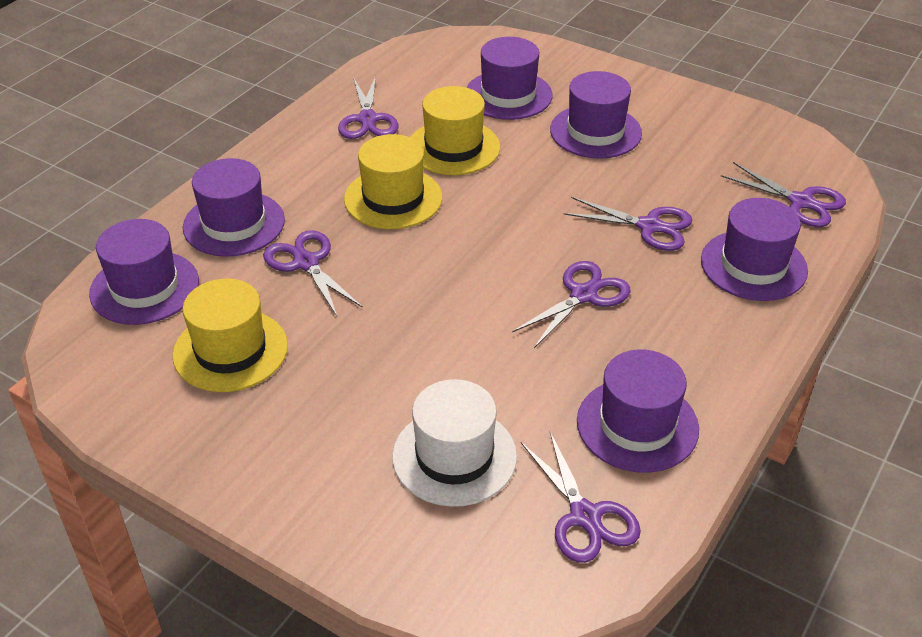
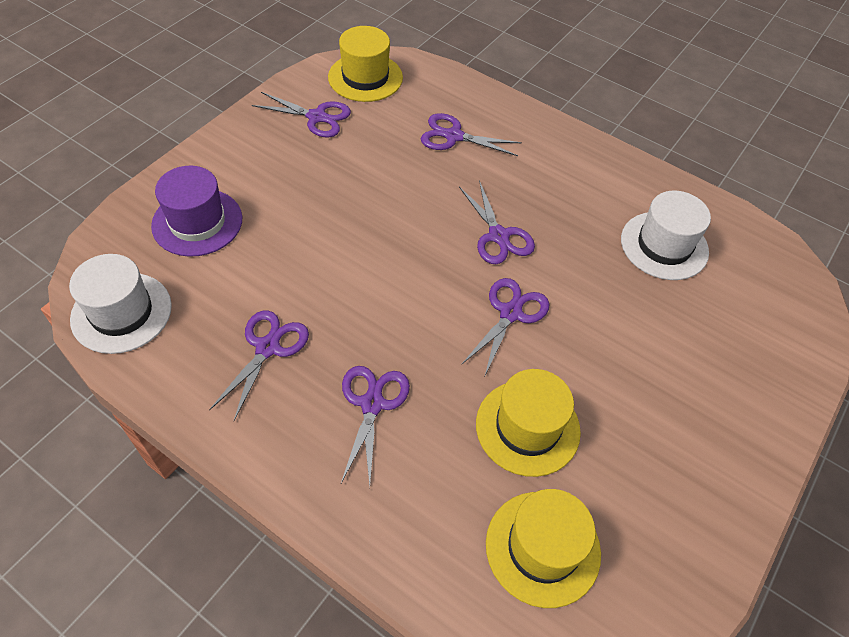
purple hat: [89,219,199,325] [183,158,285,257] [466,37,553,120] [550,71,642,159] [577,350,699,473] [701,198,808,301] = 6 -> [151,166,242,257] = 1
white hat: [392,379,517,507] = 1 -> [69,254,172,354] [621,191,711,280] = 2

